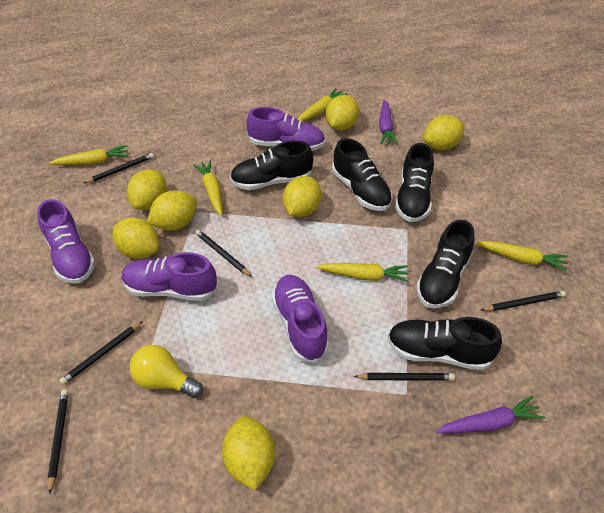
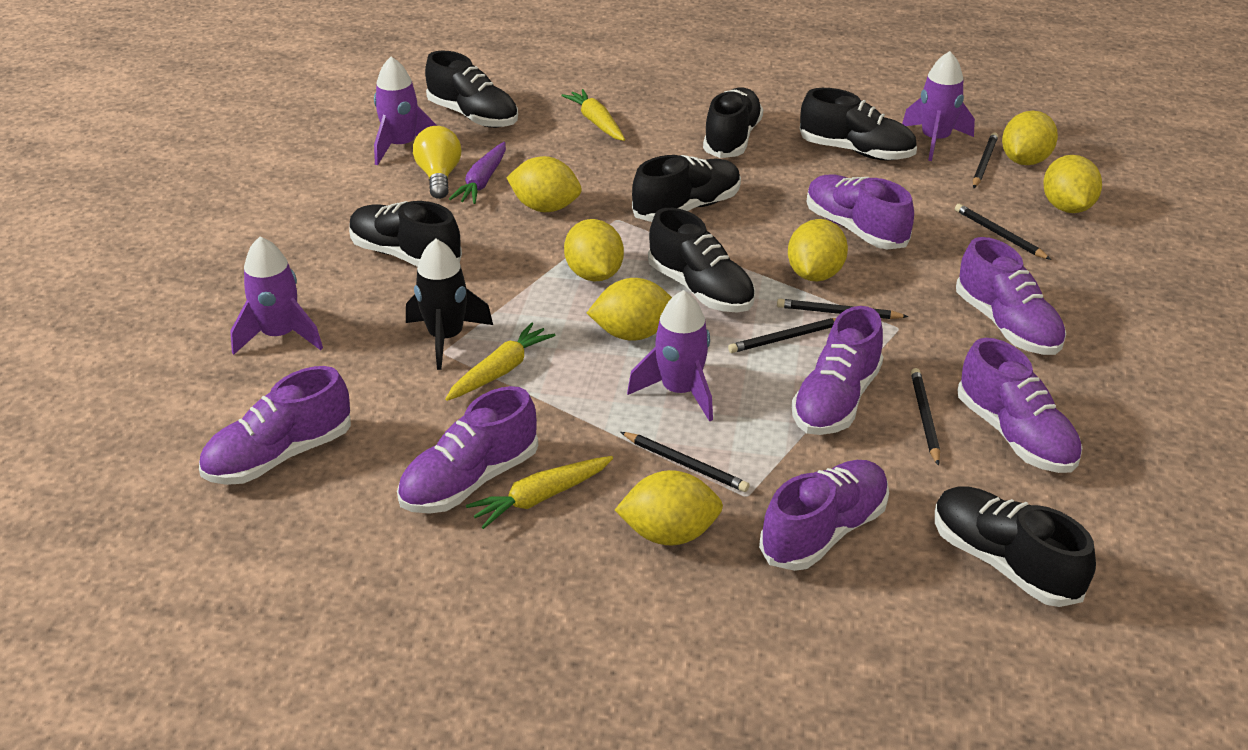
black rocket: none = 0 -> [406,239,493,370] = 1
black shoe: [230,141,313,190] [332,138,393,211] [387,317,502,370] [395,143,434,222] [416,220,475,309] = 5 -> [349,201,462,267] [425,50,518,128] [632,155,741,222] [648,208,755,312] [703,87,763,158] [800,88,917,161] [935,486,1096,607] = 7
purple carrot: [379,99,398,145] [436,396,545,434] = 2 -> [449,142,506,204] = 1
purple rocket: none = 0 -> [230,237,323,355] [374,57,437,165] [627,290,713,422] [902,51,975,161] = 4
purple shoe: [37,199,96,284] [121,252,218,301] [247,107,325,151] [272,275,329,363] = 4 -> [199,366,351,485] [397,386,538,514] [759,460,889,571] [791,306,883,435] [806,175,914,249] [956,237,1066,355] [957,338,1082,473] = 7
yellow carrot: [49,145,129,165] [193,160,222,216] [297,88,348,122] [316,263,409,282] [475,241,568,271] = 5 -> [445,322,556,401] [466,456,613,529] [561,89,625,141] = 3

